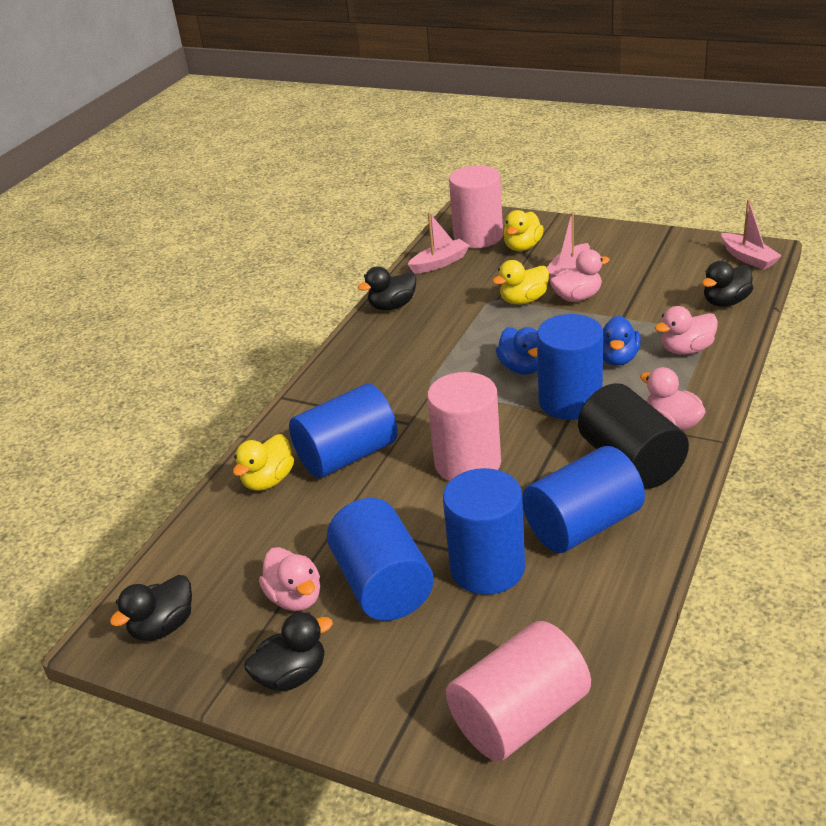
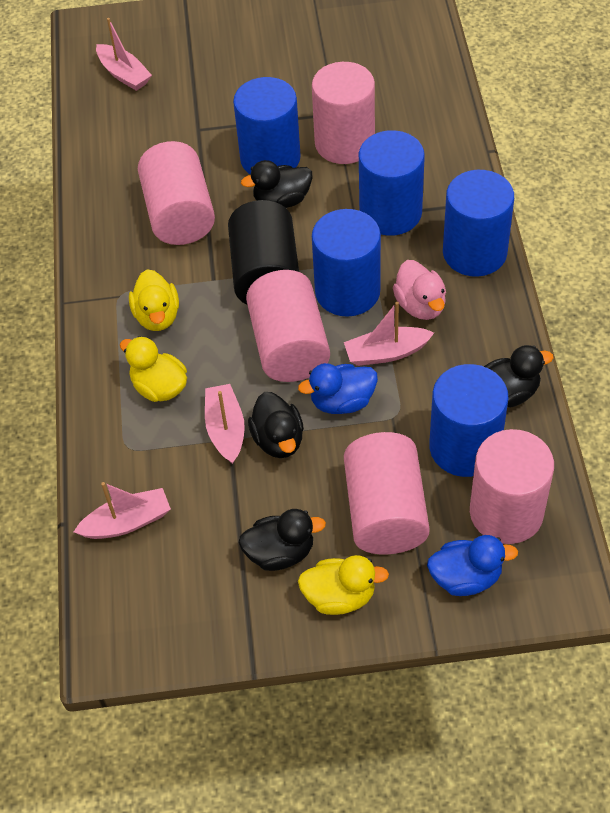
pink boat: [408,212,470,274] [547,213,590,280] [721,199,782,270] = 3 -> [74,482,171,539] [96,18,152,91] [205,384,245,464] [344,302,434,366] = 4
pink cylinder: [427,372,501,481] [446,621,591,761] [449,165,503,248] = 3 -> [138,141,215,245] [246,270,330,382] [312,62,375,164] [344,432,430,554] [470,429,554,544] = 5
pink duck: [259,547,320,611] [550,249,610,302] [640,367,706,431] [655,306,718,355] = 4 -> [393,260,446,320] = 1

